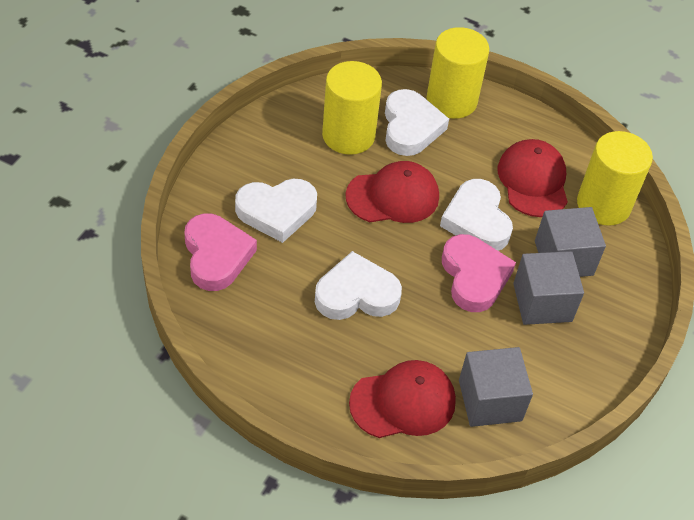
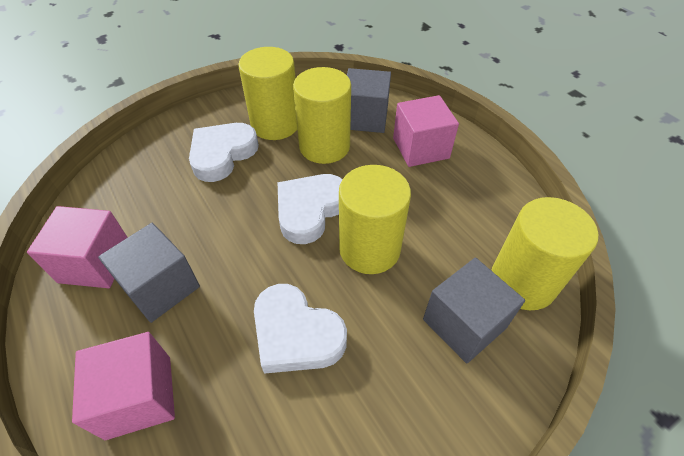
pink cube: none = 0 -> [27,206,128,288] [72,332,175,440] [393,95,459,167] = 3
pink heart: [184,213,257,291] [442,234,516,312] = 2 -> none = 0
red cap: [345,161,439,223] [349,360,456,438] [498,139,568,217] = 3 -> none = 0
white heart: [235,179,317,243] [315,251,402,320] [385,89,449,156] [440,179,513,251] = 4 -> [189,123,259,182] [254,284,347,374] [277,174,342,244] = 3
yellow cylinder: [322,61,382,155] [427,27,489,119] [577,131,653,226] = 3 -> [238,47,297,140] [293,67,351,164] [339,165,411,274] [491,197,598,310] = 4

